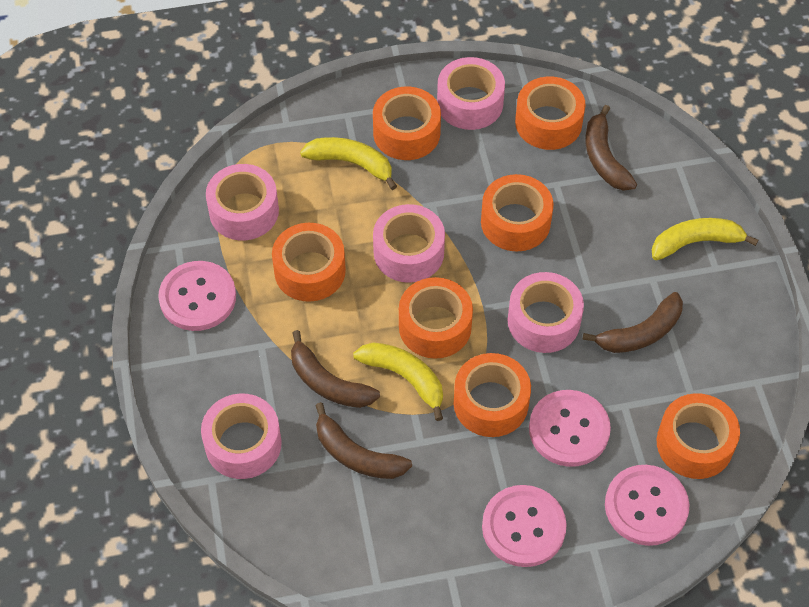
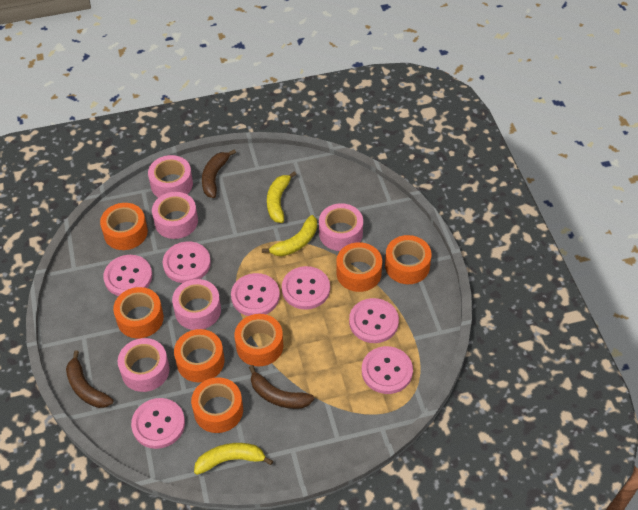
brown banana: [291,330,380,408] [315,402,412,479] [582,292,683,353] [586,105,637,191] = 4 -> [66,351,113,408] [202,150,236,198] [249,365,314,409] = 3
pink button: [158,261,236,331] [482,485,567,567] [529,390,611,467] [605,465,690,546] = 4 -> [103,255,152,296] [131,398,185,449] [163,242,211,283] [231,273,280,316] [282,266,330,310] [349,298,399,343] [362,346,413,394] = 7

